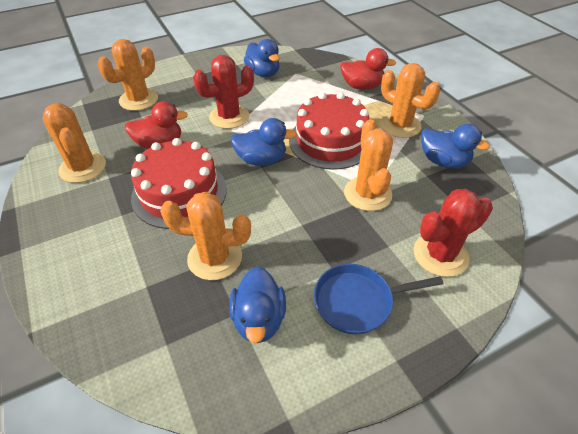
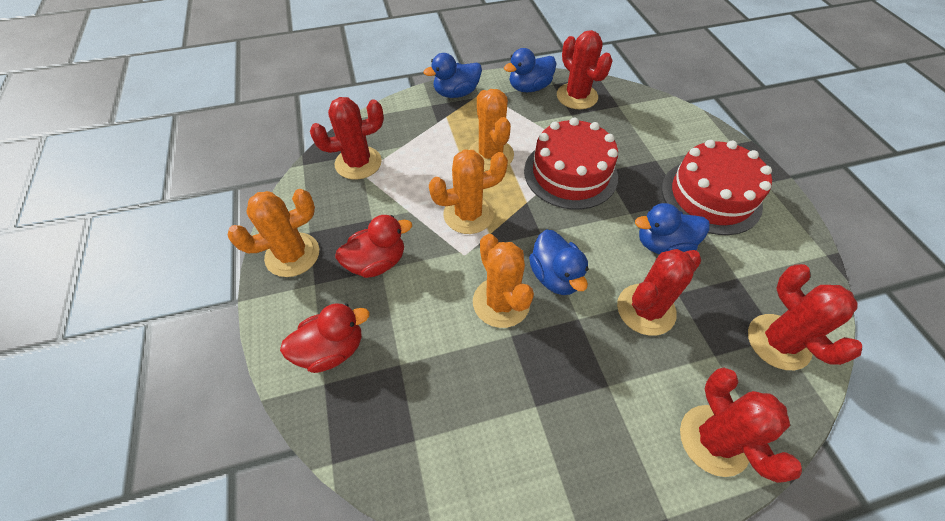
blue pan: [314,264,444,334] = 1 -> none = 0
orange cactus: [43,103,106,183] [98,39,158,111] [160,192,251,280] [344,119,393,211] [380,63,440,138] = 5 -> [228,189,319,277] [429,149,508,234] [469,89,514,171] [473,234,534,328] = 4
red cactus: [193,55,254,129] [414,189,493,277] = 2 -> [310,97,384,180] [557,30,613,109] [617,249,701,336] [680,367,802,483] [748,264,862,370] = 5

